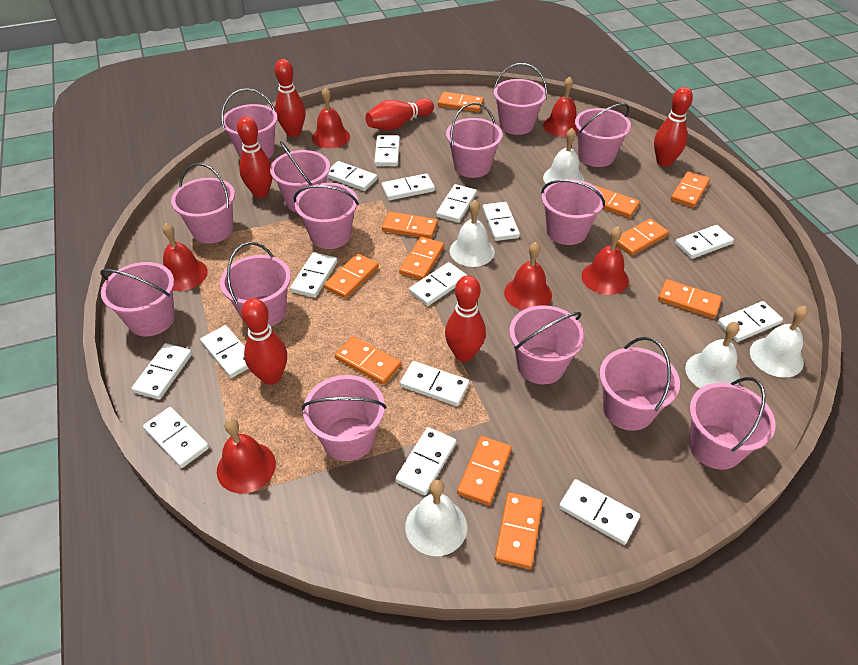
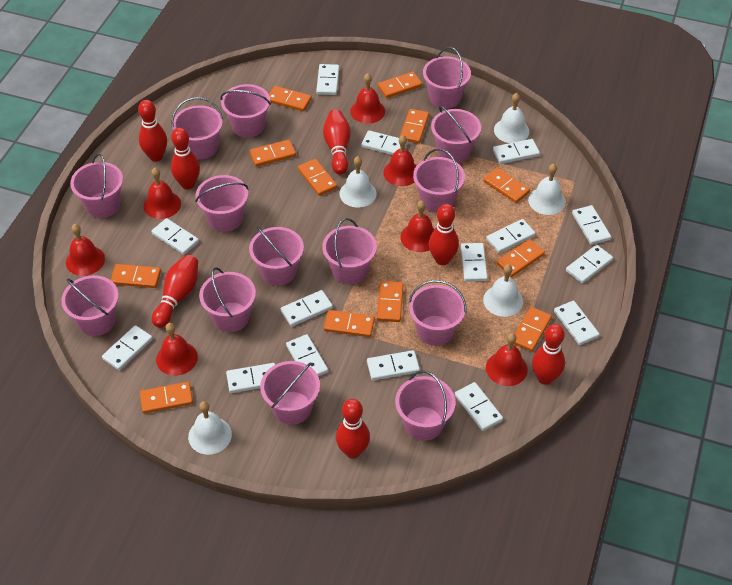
orange domino: [324,253,379,299] [335,336,401,385] [382,211,438,239] [399,237,444,280] [438,92,484,112] [457,436,512,505] [494,492,543,569] [594,185,640,218] [616,219,669,256] [658,279,722,319] [671,171,710,208] = 11 -> [111,264,161,288] [140,382,193,414] [249,140,296,167] [269,86,312,111] [298,159,337,196] [324,310,375,337] [377,281,403,322] [378,72,422,98] [400,109,429,143] [483,168,530,203] [497,239,545,277] [514,307,552,352] = 12
red bell: [163,223,208,291] [217,418,276,494] [312,87,350,148] [504,242,552,310] [543,77,577,137] [581,226,629,295] = 6 -> [66,224,105,276] [143,168,181,219] [156,323,198,376] [350,73,385,124] [383,135,417,186] [401,200,434,252] [486,333,528,386] = 7
red bowling pin: [237,116,273,198] [241,298,287,385] [275,59,306,137] [365,98,434,131] [445,275,486,362] [654,87,693,167] = 6 -> [138,100,167,161] [152,255,198,328] [171,128,200,189] [323,109,351,175] [336,399,370,459] [429,204,459,265] [532,324,565,385] = 7

